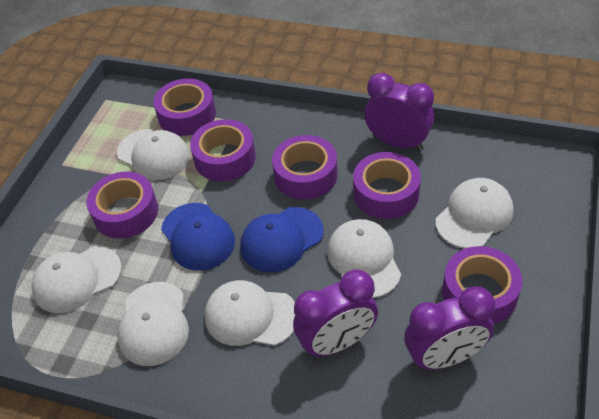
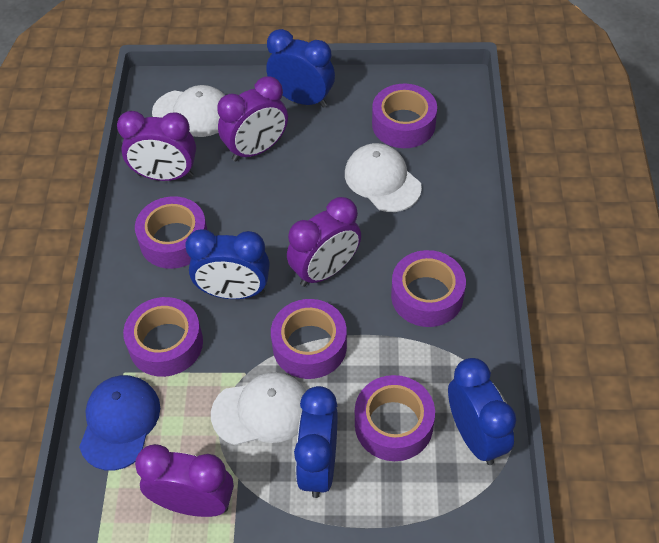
blue cap: [161,203,235,271] [240,207,324,272] = 2 -> [79,375,160,471] = 1
blue clock: none = 0 -> [186,229,270,299] [266,29,335,108] [294,386,337,498] [448,358,516,465] = 4
purple clock: [293,269,378,358] [364,73,434,151] [404,286,495,370] = 3 -> [117,111,196,181] [135,444,234,517] [217,76,288,161] [287,197,361,287] = 4
white cap: [31,246,122,313] [117,129,190,180] [117,282,189,366] [204,280,295,346] [327,219,401,298] [435,178,513,249] = 6 -> [152,85,225,137] [211,372,306,445] [345,143,422,212] = 3

